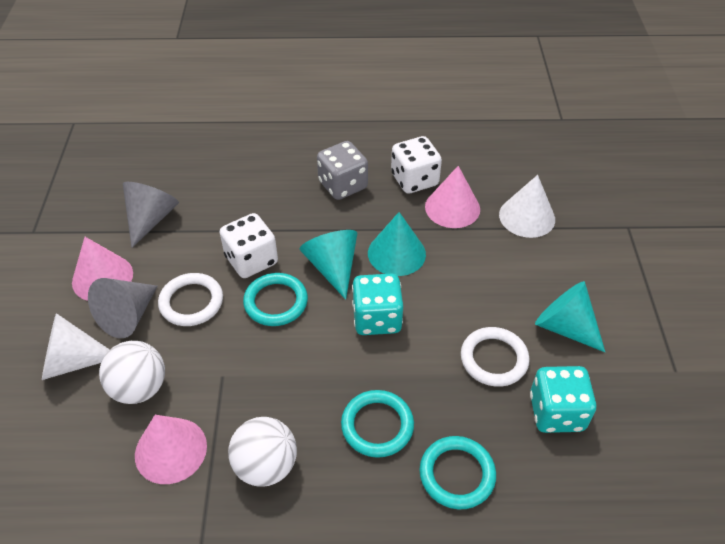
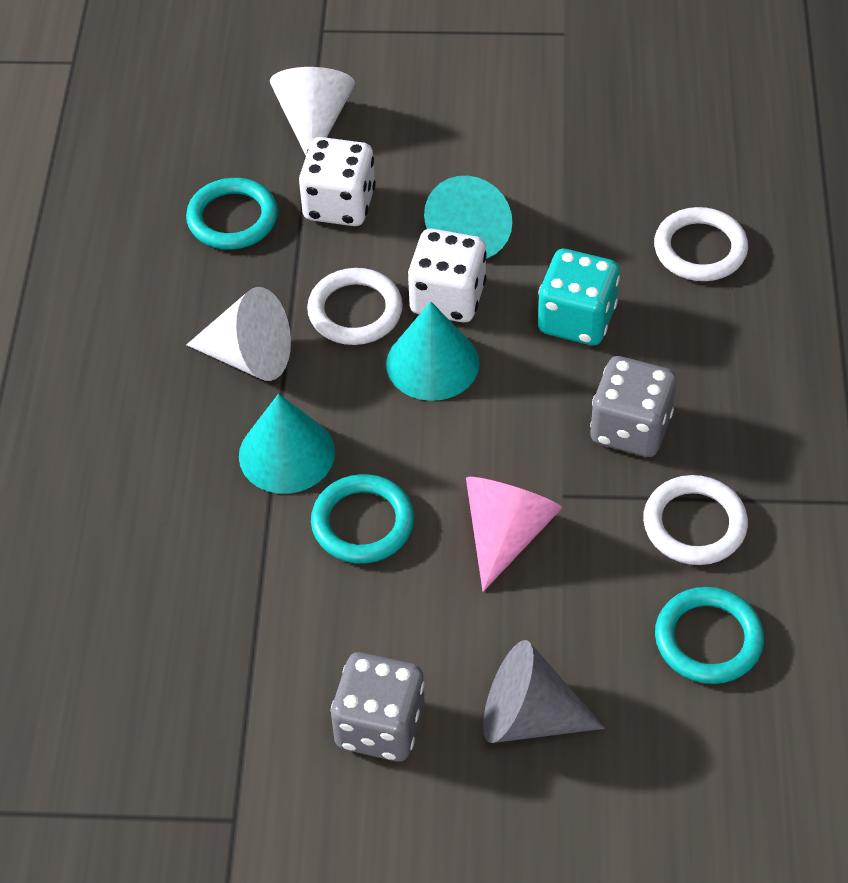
grey cone: [88,278,157,338] [123,182,179,248] = 2 -> [483,640,605,743] = 1
grey dice: [317,141,368,200] = 1 -> [331,652,425,762] [590,356,677,457] = 2
pink cone: [72,237,133,301] [135,415,207,484] [425,166,480,228] = 3 -> [466,477,562,592] = 1
turquoise dice: [352,274,403,335] [530,366,596,433] = 2 -> [538,249,620,346] = 1
white ball: [99,341,165,404] [228,417,297,487] = 2 -> none = 0
white ring: [158,273,223,326] [461,327,530,387] = 2 -> [307,268,403,345] [643,475,748,565] [654,207,748,281] = 3

